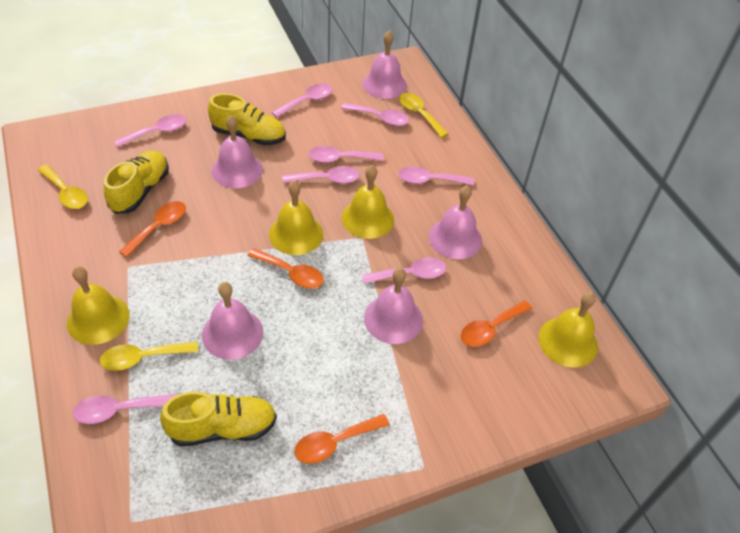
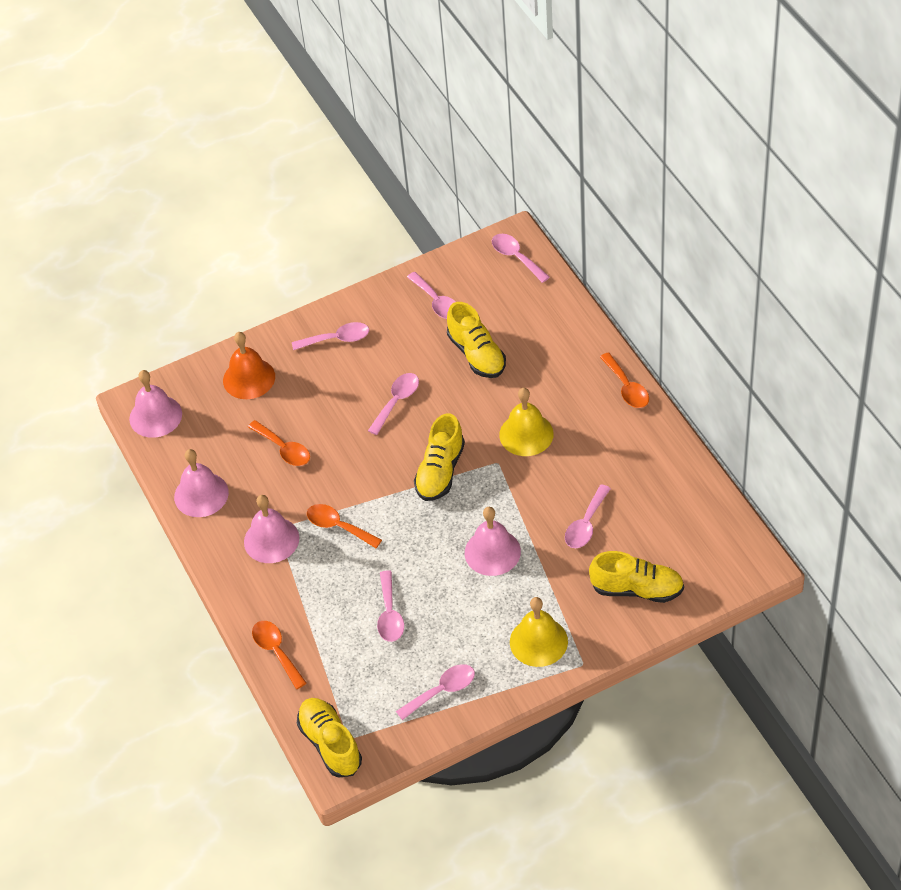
orange bell: none = 0 -> [223,332,275,399] = 1
pink bell: [202,282,263,360] [212,115,263,188] [362,31,407,99] [364,268,423,344] [429,186,482,259] = 5 -> [129,370,182,438] [174,449,229,517] [244,495,299,563] [465,507,521,576] = 4
pink spoon: [73,394,177,424] [114,114,186,147] [272,83,333,117] [283,166,360,184] [309,146,384,163] [341,103,409,126] [362,257,446,284] [398,166,474,185] = 8 -> [292,322,369,350] [368,373,419,435] [377,570,404,642] [396,664,475,720] [407,272,456,319] [492,234,550,283] [565,484,611,548] = 7
yellow bell: [67,266,130,345] [269,180,323,255] [342,165,394,239] [538,292,598,368] = 4 -> [499,388,554,456] [510,597,568,667] = 2
yellow shoe: [104,150,169,214] [160,391,277,447] [208,93,286,145] = 3 -> [297,698,362,778] [414,414,465,501] [447,302,506,378] [589,551,684,603] = 4
yellow spoon: [38,165,88,209] [100,341,198,371] [399,93,448,138] = 3 -> none = 0

